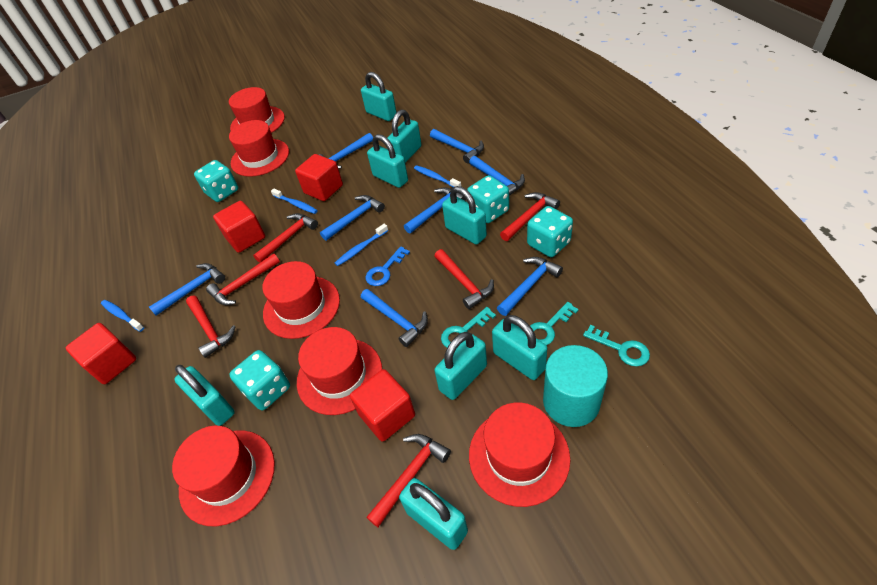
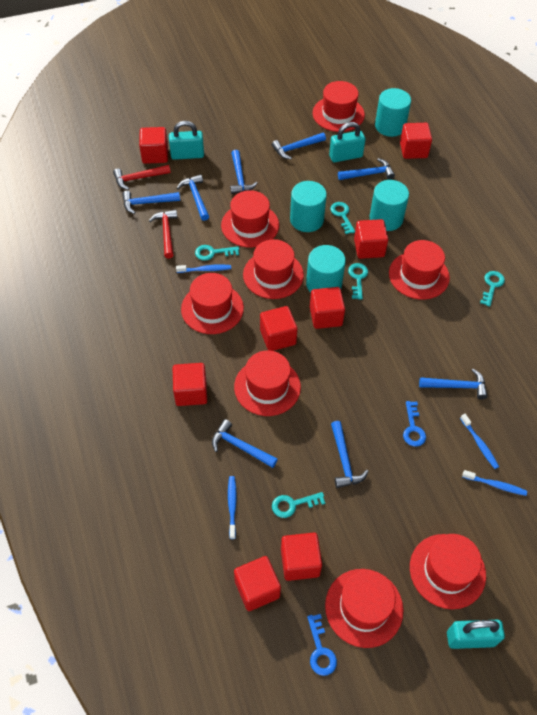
blue key: [366,246,410,286] = 1 -> [307,614,337,676] [403,401,426,447] = 2
red cube: [66,323,136,384] [213,201,265,253] [295,154,343,201] [350,369,415,442] = 4 -> [139,127,168,164] [173,363,207,406] [234,556,281,611] [260,306,297,351] [281,533,322,581] [310,287,345,329] [354,219,388,259] [400,123,432,159] = 8
red hammer: [186,296,236,358] [206,253,280,305] [253,213,318,263] [366,434,451,527] [434,249,494,309] [500,192,560,241] = 6 -> [113,165,171,190] [149,210,178,259] = 2
red hat: [172,426,275,526] [229,87,285,133] [229,120,289,177] [262,261,340,339] [297,327,382,415] [469,403,570,507] = 6 -> [181,273,244,334] [221,190,279,248] [234,350,301,416] [243,239,304,299] [313,81,365,132] [325,569,403,648] [389,240,450,300] [410,534,486,609] = 8
turquoise cylinder: [543,345,608,427] = 1 -> [290,181,327,232] [306,245,346,293] [370,180,409,231] [375,88,411,137] = 4
turquoise dice: [194,160,238,202] [229,350,290,410] [467,175,509,223] [527,206,573,257] = 4 -> none = 0
turquoise key: [441,307,496,347] [530,302,579,345] [583,325,650,367] = 3 -> [195,245,239,261] [272,492,325,518] [330,202,355,234] [348,263,368,300] [480,271,505,307] = 5
turquoise padlock: [174,365,235,426] [361,72,397,121] [367,134,408,188] [387,110,421,163] [399,478,468,550] [434,332,487,400] [442,186,487,244] [492,315,547,380] = 8 -> [169,121,204,160] [329,122,365,162] [447,620,505,649] = 3

